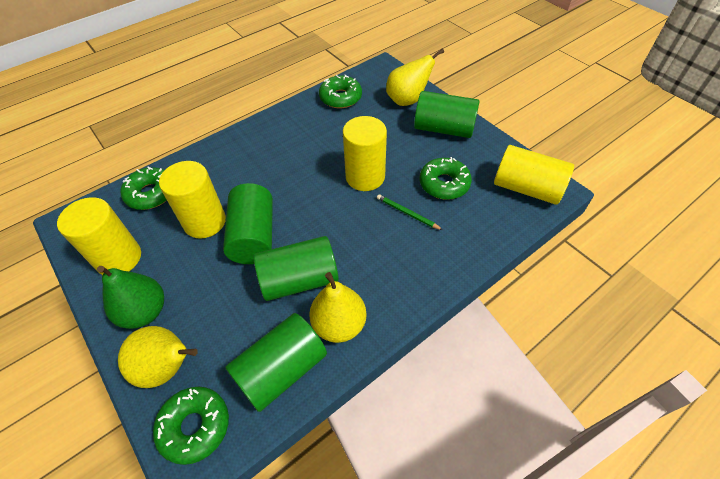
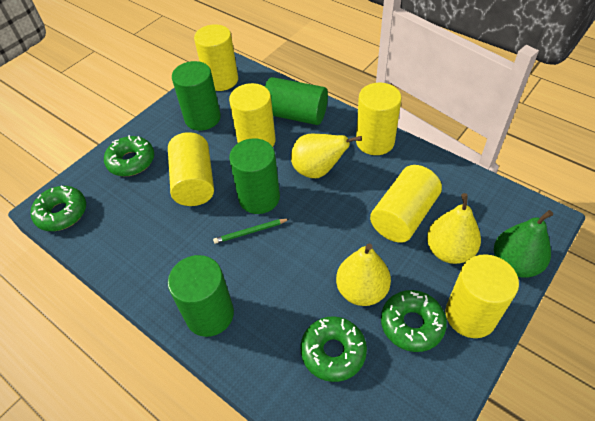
yellow cylinder: [57,197,141,275] [159,161,226,239] [343,116,387,191] [494,145,574,205] = 4 -> [168,132,214,206] [194,24,238,91] [229,83,276,147] [356,83,402,155] [370,165,442,243] [446,254,519,338] = 6

